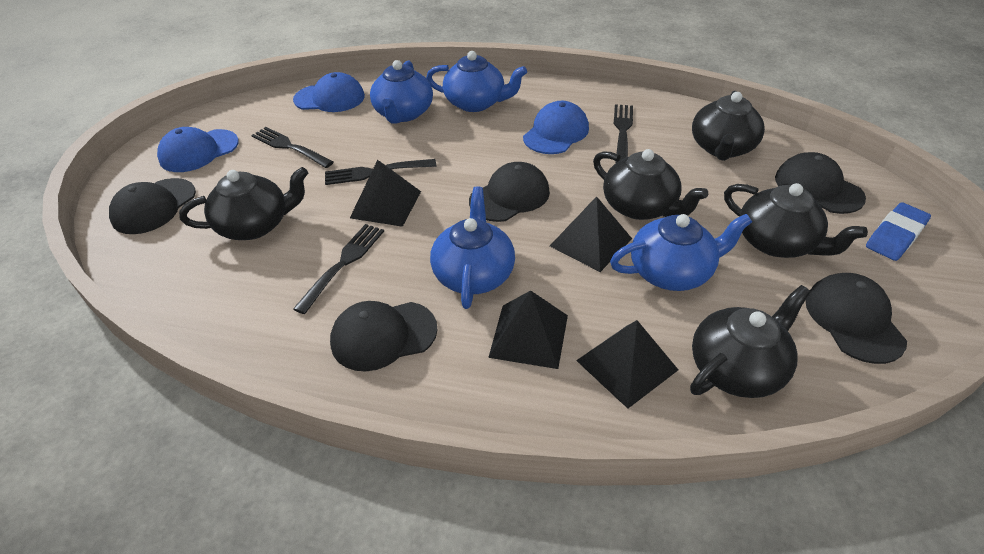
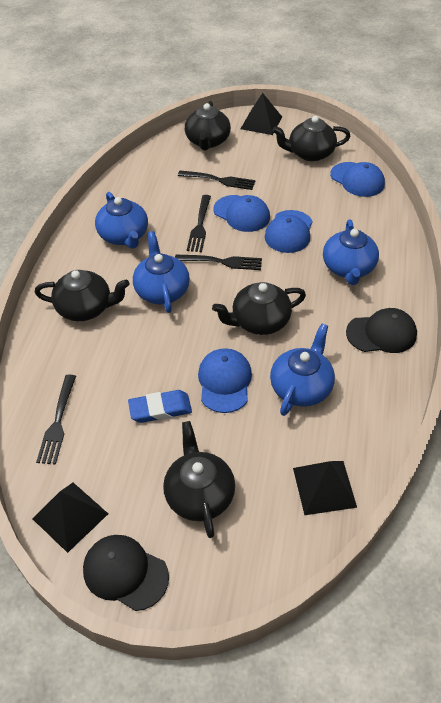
black cap: [109,178,196,234] [330,301,438,372] [469,162,550,222] [775,152,866,214] [805,273,907,364] = 5 -> [83,535,169,611] [346,308,417,353] = 2
black pyramid: [350,160,421,227] [488,290,568,369] [550,196,632,272] [576,320,678,409] = 4 -> [32,483,108,553] [241,93,282,135] [293,461,357,515] = 3
blue cap: [157,127,239,172] [293,72,365,112] [523,101,589,154] = 3 -> [198,348,252,413] [214,195,270,232] [265,210,313,253] [330,162,385,197] = 4

